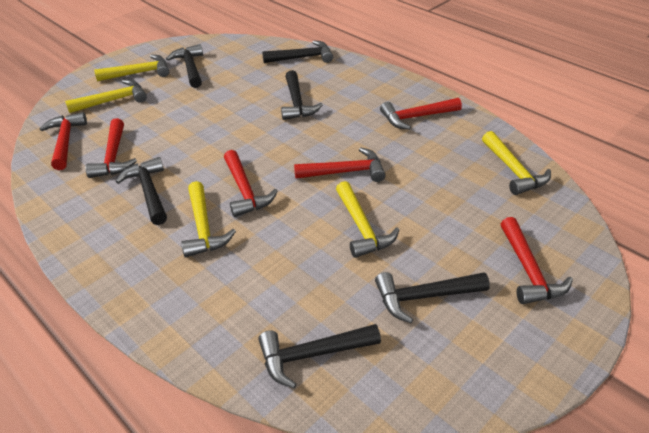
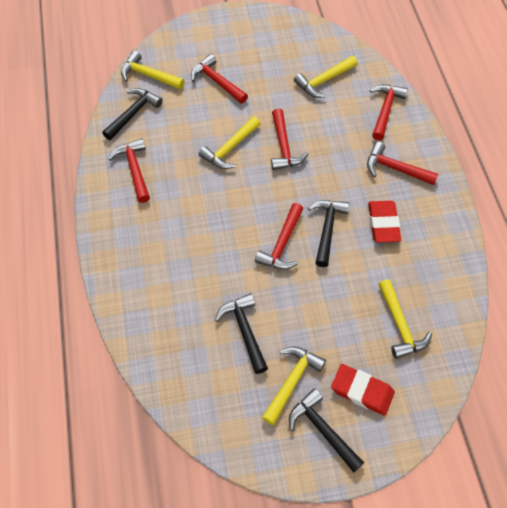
black hammer: [116,157,167,225] [166,44,203,88] [258,324,381,388] [262,40,333,63] [281,70,323,120] [375,272,490,323] = 6 -> [102,88,163,140] [215,293,268,374] [289,388,364,472] [308,200,350,267] = 4
red eraser: none = 0 -> [331,364,395,416] [368,201,401,242] = 2

